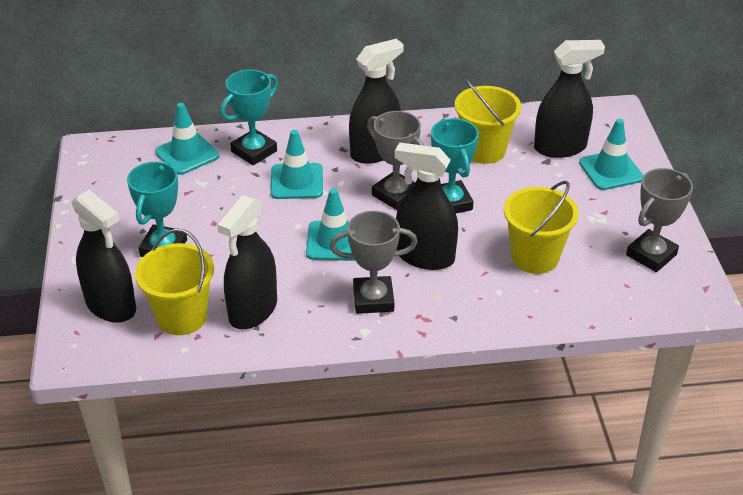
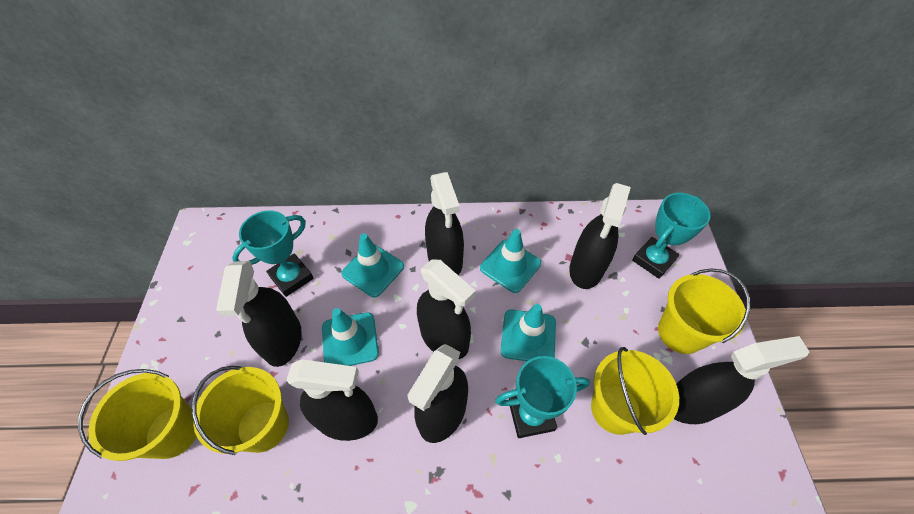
black spray bottle: [72,190,136,323] [217,195,277,329] [349,39,404,164] [395,143,458,270] [534,40,605,158] = 5 -> [216,261,302,367] [287,359,378,441] [408,344,468,443] [417,259,476,359] [425,172,464,275] [569,183,631,289] [674,336,809,424] = 7
grey trophy: [330,211,418,314] [367,111,425,210] [626,168,693,272] = 3 -> none = 0
yellow bucket: [135,228,214,335] [455,78,521,164] [504,181,579,274] = 3 -> [78,369,196,461] [192,366,289,455] [591,347,679,435] [658,268,750,354] = 4

